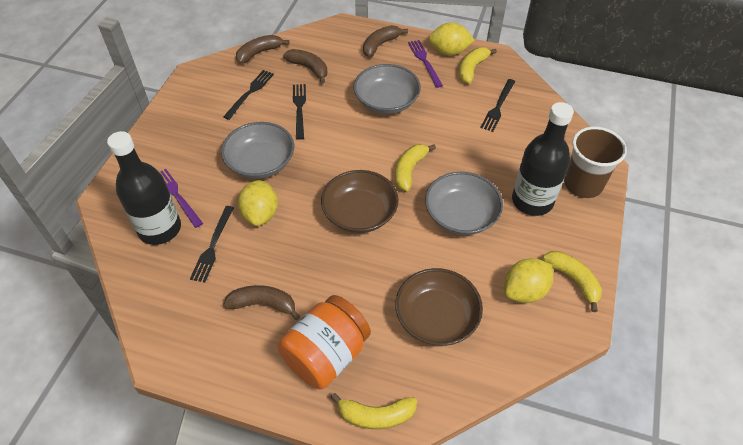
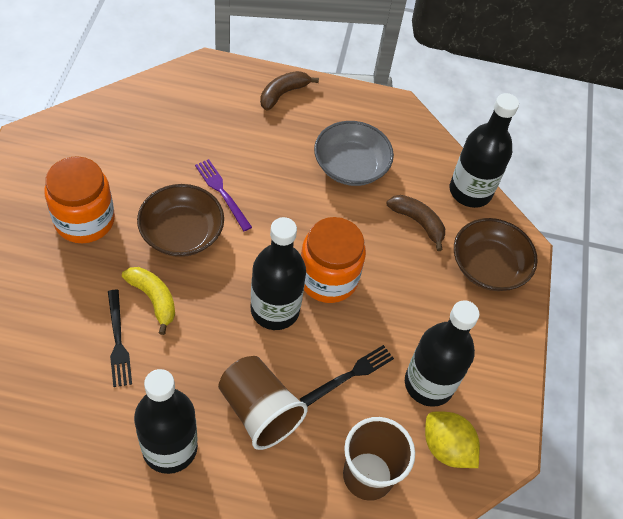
black bottle: [107,131,181,245] [512,102,574,216] = 2 -> [134,369,198,474] [251,217,306,330] [405,300,480,407] [450,93,519,208] = 4
black fork: [190,206,234,283] [223,70,274,120] [293,84,306,140] [480,79,515,132] = 4 -> [108,290,132,387] [300,345,394,407] = 2
brown banana: [223,285,300,320] [236,35,289,64] [283,49,327,84] [363,25,408,57] = 4 -> [260,71,319,111] [387,195,445,251] = 2
brown cup: [564,127,627,198] = 1 -> [218,356,308,450] [343,417,415,501] = 2
grey bowl: [221,122,294,179] [354,64,421,114] [425,172,503,235] = 3 -> [314,121,394,186] = 1
orange jar: [278,295,371,389] = 1 -> [44,156,115,243] [301,217,366,303] = 2
purple fork: [160,169,203,228] [408,40,443,88] = 2 -> [195,159,252,231] = 1
yellow banana: [330,393,417,429] [395,144,436,191] [459,47,497,84] [542,251,602,312] = 4 -> [122,267,175,335] = 1
yellow lemon: [238,180,278,226] [429,23,475,55] [504,258,553,303] = 3 -> [425,412,480,468] = 1

